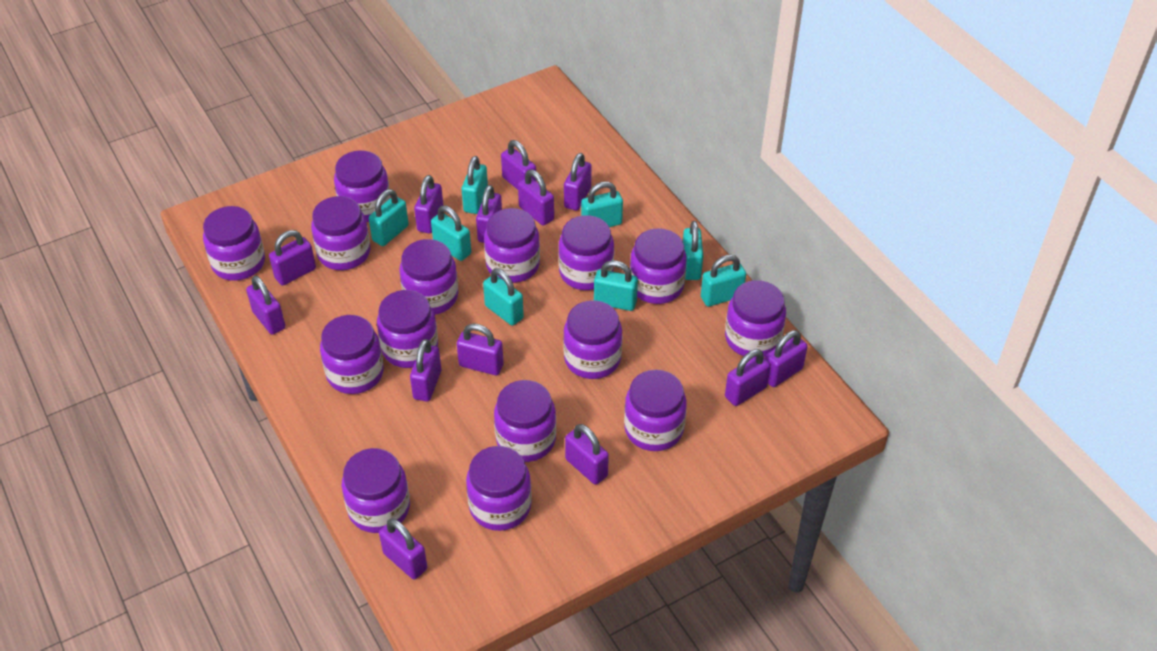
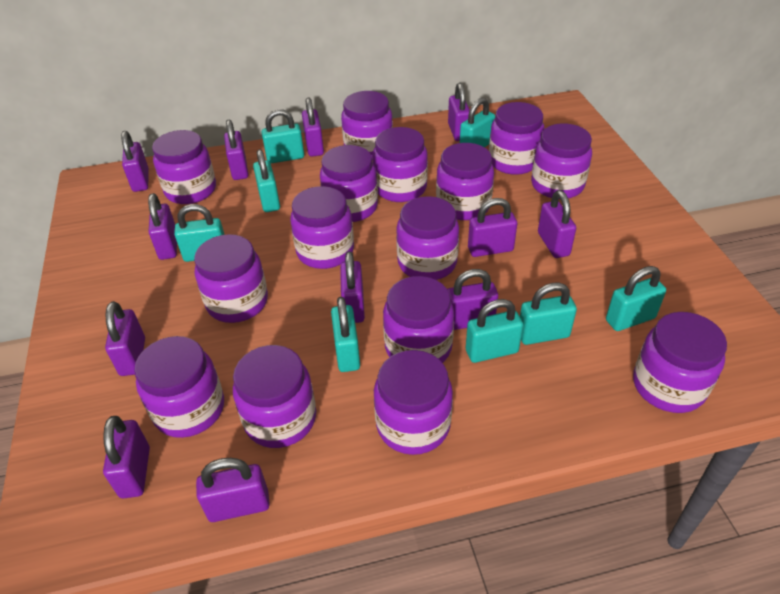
purple padlock: [246,276,285,335] [269,230,316,285] [379,518,427,579] [410,339,441,402] [414,175,444,233] [457,323,504,375] [476,185,502,243] [501,140,537,190] [518,170,554,226] [564,153,592,211] [565,424,609,485] [725,349,771,406] [765,330,808,387] = 13 -> [103,416,150,499] [105,301,145,376] [121,131,149,192] [148,193,177,260] [196,458,270,522] [224,120,248,180] [302,97,324,157] [340,251,365,323] [447,269,498,330] [448,83,470,141] [468,198,517,257] [538,190,576,258] = 12

